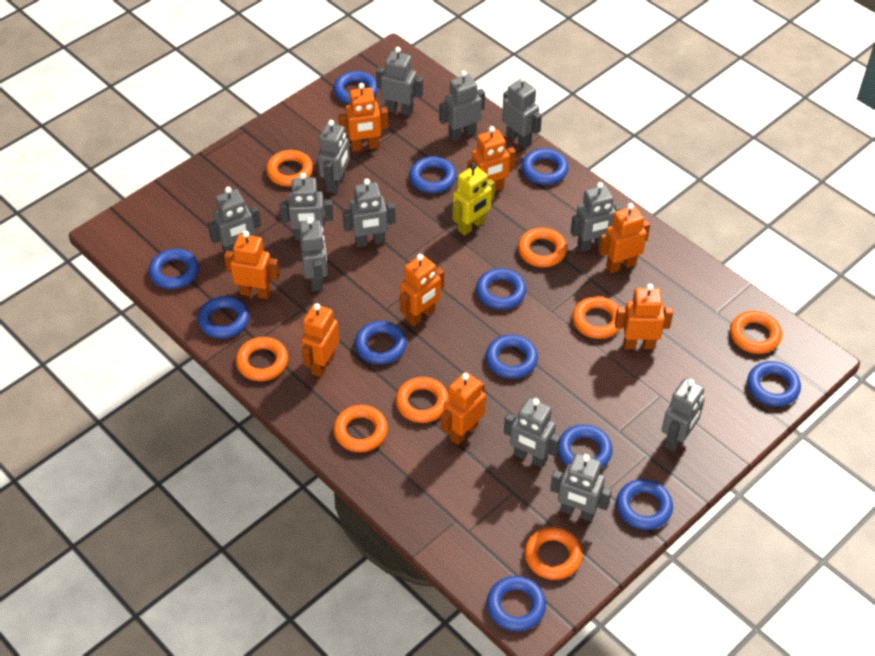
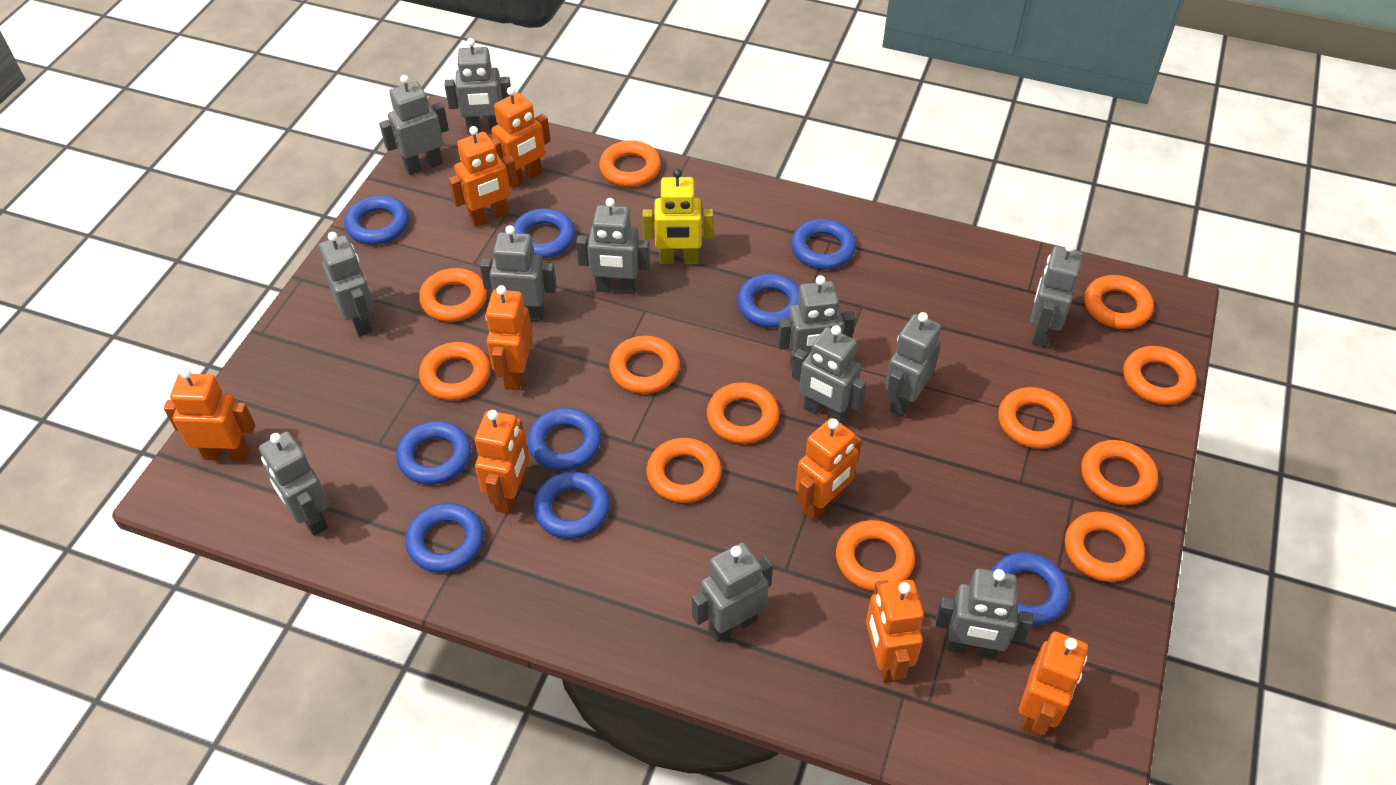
blue ring: [149,249,199,289] [198,296,249,339] [333,71,378,104] [355,321,407,365] [409,156,456,193] [476,268,526,310] [486,334,538,379] [487,576,546,631] [522,148,568,185] [558,424,613,469] [616,479,673,530] [747,361,801,407] = 12 -> [344,195,409,245] [396,421,471,485] [405,503,484,573] [513,208,575,258] [527,408,601,471] [533,471,610,539] [737,274,799,328] [791,219,856,269] [992,552,1069,626] = 9
orange ring: [236,337,288,381] [266,150,313,186] [333,405,388,452] [396,377,449,423] [518,228,567,267] [525,527,583,580] [572,296,620,339] [730,311,782,354] = 8 -> [419,268,487,322] [419,342,490,400] [599,140,661,187] [609,336,680,394] [647,438,722,503] [707,382,779,444] [836,520,915,591] [998,387,1072,449] [1065,511,1145,582] [1081,440,1158,505] [1084,275,1154,329] [1124,346,1196,405] = 12

